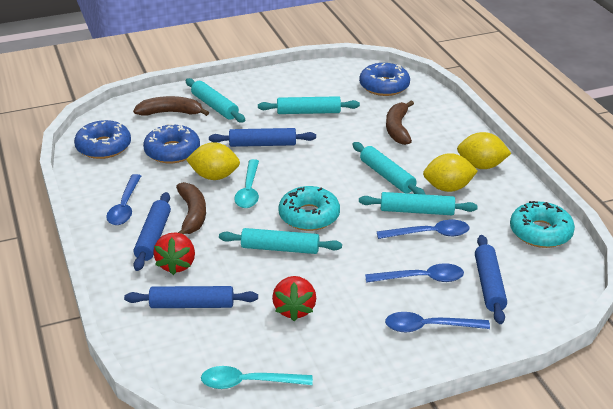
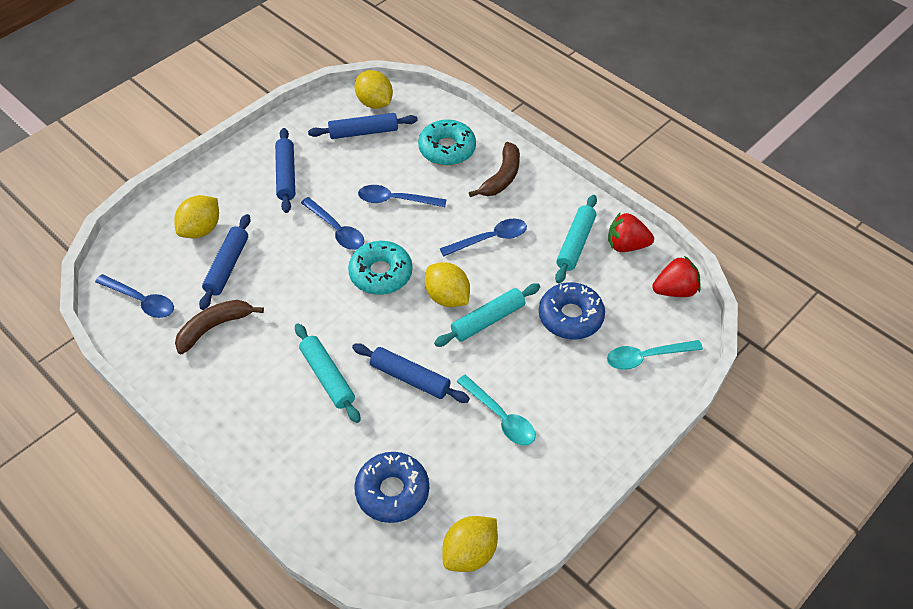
blue donut: [74,120,131,159] [143,124,200,163] [359,63,410,96] = 3 -> [354,452,429,523] [539,282,605,340] = 2
brown banana: [133,96,209,116] [176,182,206,235] [386,101,414,145] = 3 -> [175,300,264,354] [469,142,520,197] = 2
turquoise rolling pin: [186,78,245,123] [219,228,342,254] [258,96,360,114] [353,142,426,195] [359,192,478,215] = 5 -> [295,323,360,423] [434,283,540,347] [555,195,597,283] = 3
yellow lemon: [186,142,240,180] [423,153,478,192] [457,132,511,169] = 3 -> [174,195,219,238] [355,70,393,109] [425,262,470,307] [442,516,498,572] = 4

